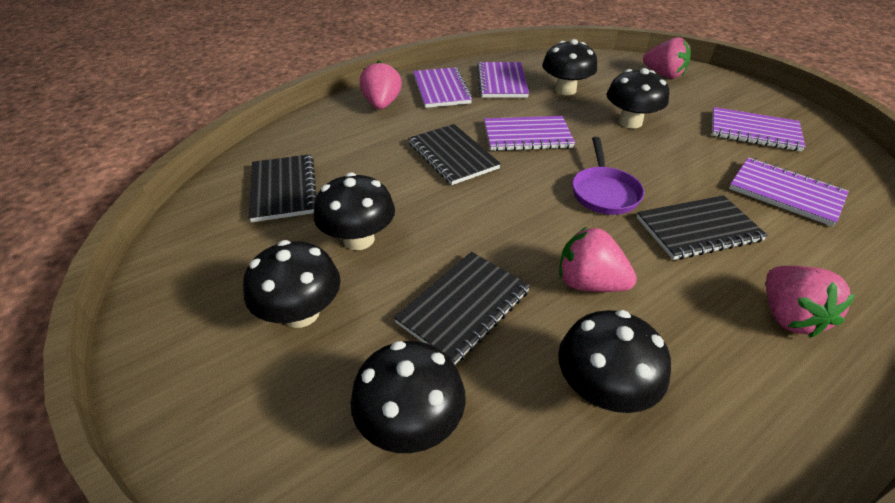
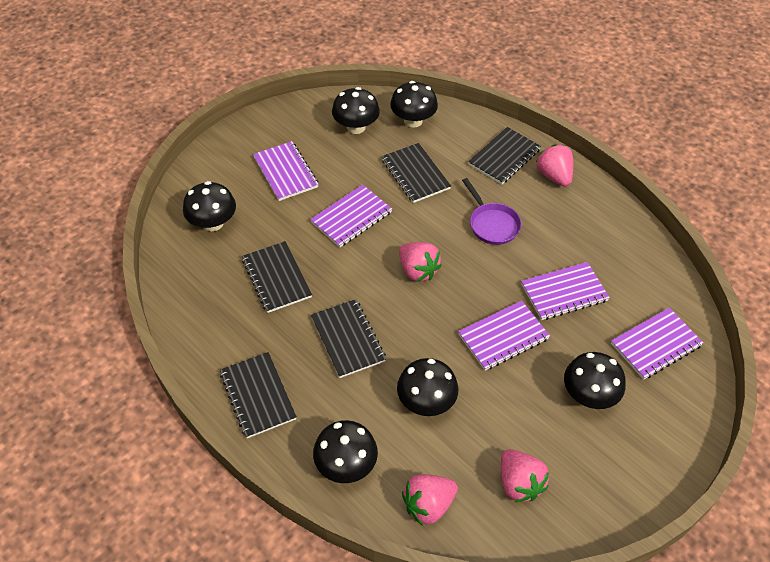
black notebook: [249,154,317,222] [394,252,530,365] [408,124,501,185] [637,195,768,260] = 4 -> [220,352,297,438] [242,241,312,313] [311,299,386,378] [382,143,451,203] [468,127,541,184] = 5

